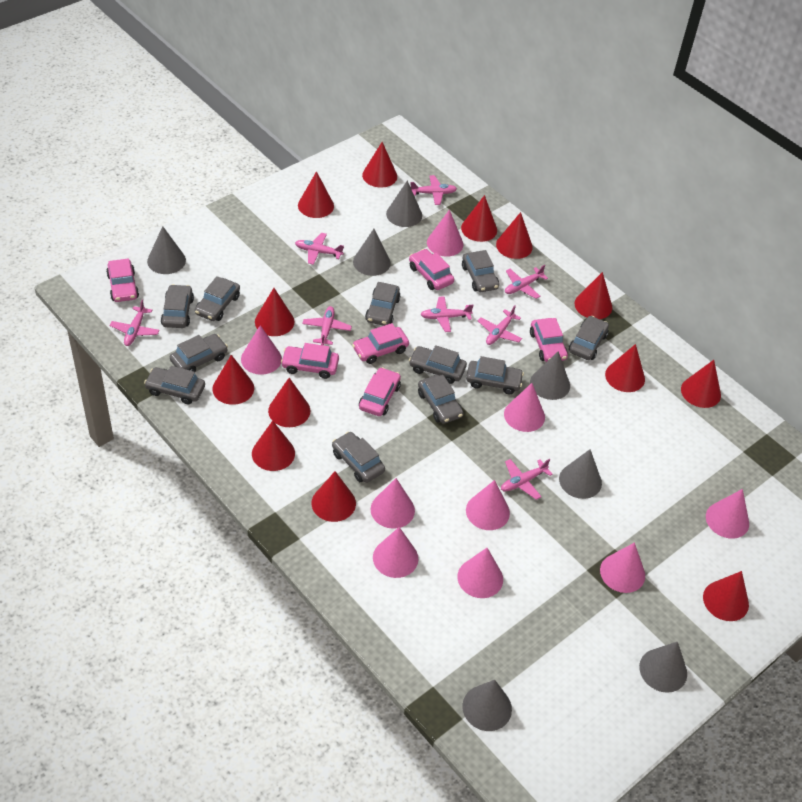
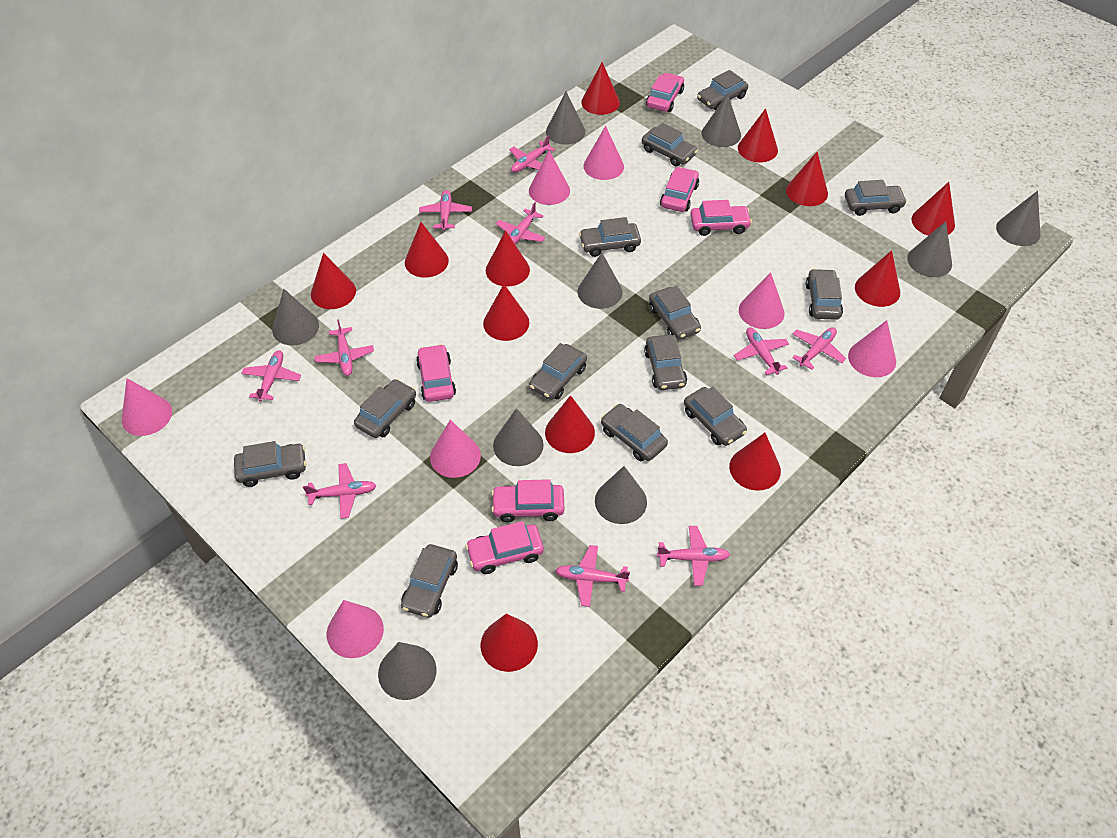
grey car: [144,366,205,405] [161,284,194,328] [170,334,228,372] [195,276,240,321] [332,432,385,483] [365,282,401,326] [409,345,467,384] [418,375,463,424] [462,250,499,292] [466,356,524,394] [569,316,609,360] = 11 -> [234,441,306,487] [354,379,416,438] [401,544,458,618] [529,343,587,400] [579,217,641,257] [601,404,668,461] [642,123,698,166] [644,334,687,390] [649,286,701,340] [684,387,747,446] [697,70,748,111] [806,269,843,320] [845,180,907,216] = 13
grey cone: [147,226,186,274] [353,229,391,276] [386,181,422,227] [462,680,512,731] [530,351,570,400] [559,449,602,499] [639,642,687,693] = 7 -> [272,289,319,345] [378,642,436,700] [493,408,544,466] [546,92,585,145] [578,253,622,309] [595,466,647,524] [702,93,741,147] [907,221,952,277] [996,191,1040,246] = 9
pink cone: [241,325,282,375] [371,478,415,529] [373,527,418,578] [427,210,463,257] [458,548,503,598] [466,480,510,530] [504,383,545,432] [600,542,645,593] [706,489,749,539] = 9 -> [122,378,172,436] [327,600,384,658] [430,420,481,478] [529,151,570,205] [583,126,624,180] [739,272,785,329] [848,320,896,377] = 7
pink plane: [110,299,160,346] [295,233,344,265] [302,306,352,345] [410,175,457,205] [420,296,473,332] [478,305,522,345] [501,459,553,500] [505,265,548,299] = 8 -> [241,350,301,402] [303,463,377,519] [315,319,374,376] [419,190,472,231] [496,202,545,245] [509,135,555,173] [555,545,630,607] [657,526,730,586] [734,327,789,375] [792,327,846,370] = 10
red cone: [213,355,254,405] [252,421,295,471] [255,288,295,336] [268,378,310,427] [298,171,334,218] [312,471,356,522] [362,142,397,188] [461,195,497,242] [496,212,533,259] [575,272,612,319] [605,344,645,392] [681,360,721,408] [703,571,749,621] = 13 -> [311,253,356,309] [405,222,449,278] [481,614,538,672] [483,284,529,341] [486,230,530,287] [545,395,595,453] [581,62,620,115] [729,433,781,491] [738,108,778,162] [786,152,828,206] [855,250,900,307] [912,182,955,236] = 12

